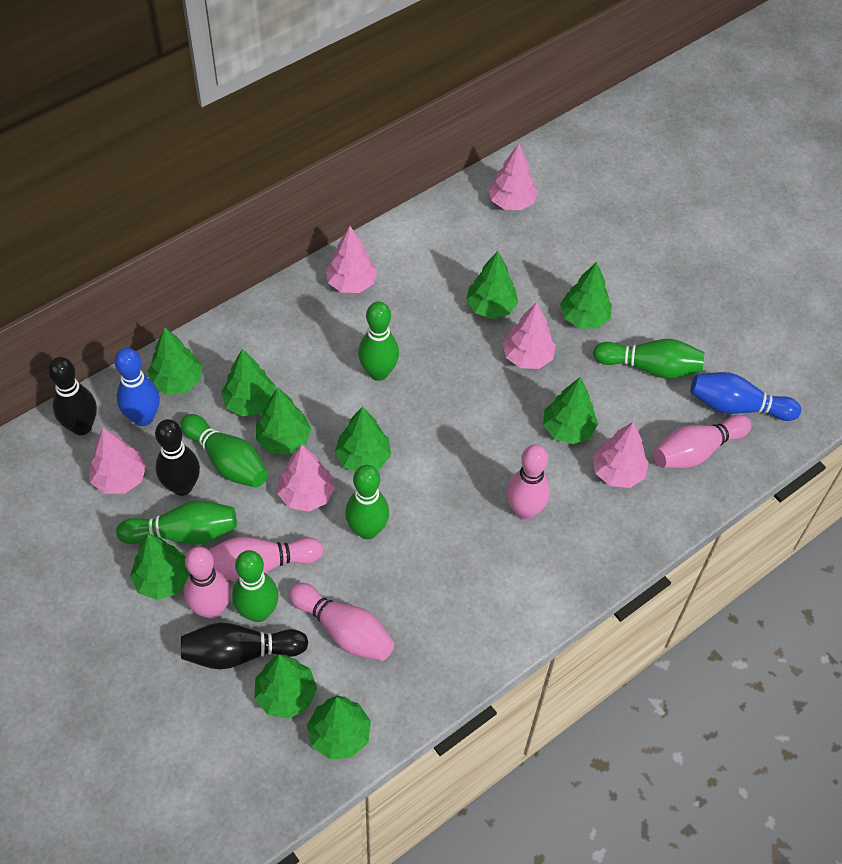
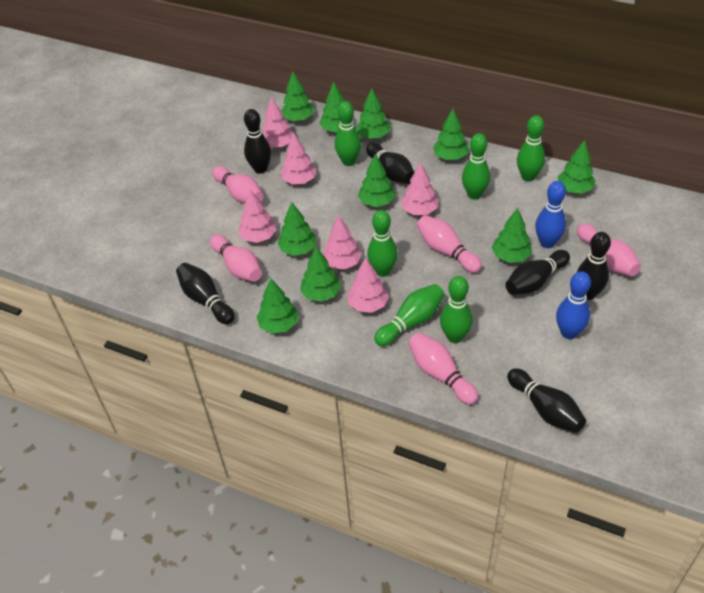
black bowling pin: [48,357,97,435] [155,419,200,496] [181,623,308,670] = 3 -> [176,263,235,325] [244,109,271,174] [366,142,415,184] [505,250,570,295] [507,368,586,433] [577,232,611,300] = 6

